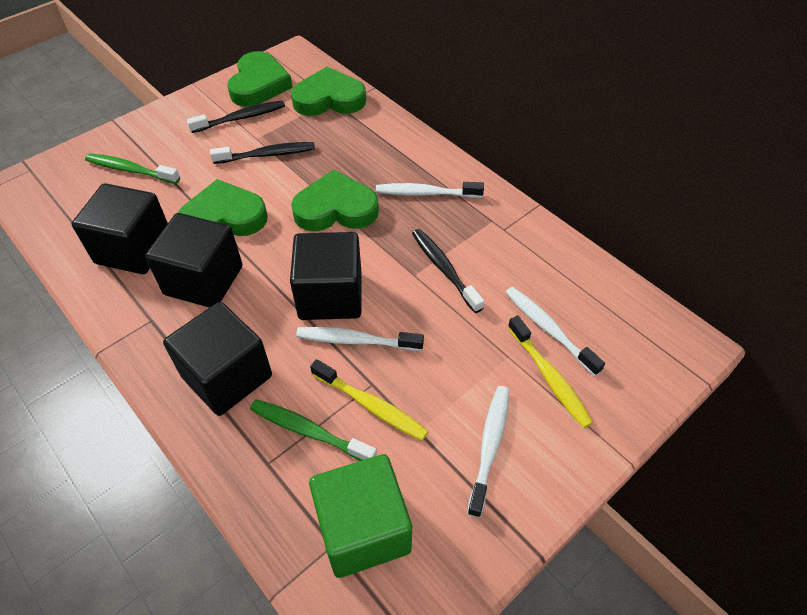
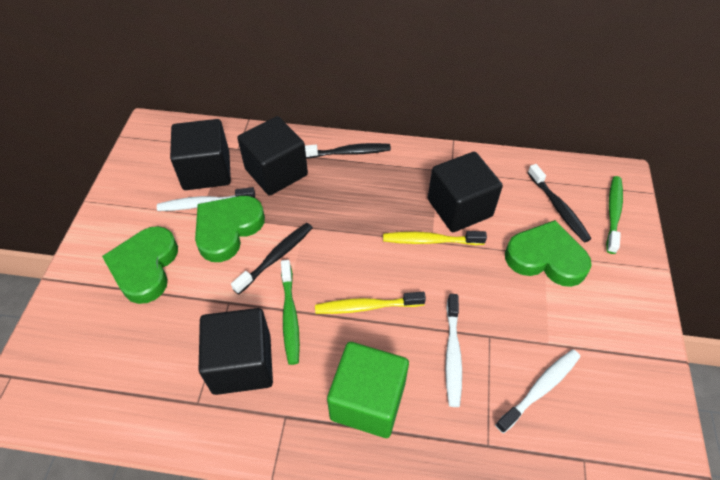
green heart: [178,179,268,236] [227,51,293,107] [291,67,366,116] [291,170,379,231] = 4 -> [102,226,178,304] [195,196,265,262] [505,220,592,287] = 3
white toothbrush: [296,327,424,351] [376,182,484,198] [467,386,509,518] [505,287,605,376] = 4 -> [157,187,255,211] [445,294,462,407] [495,349,581,433] = 3

